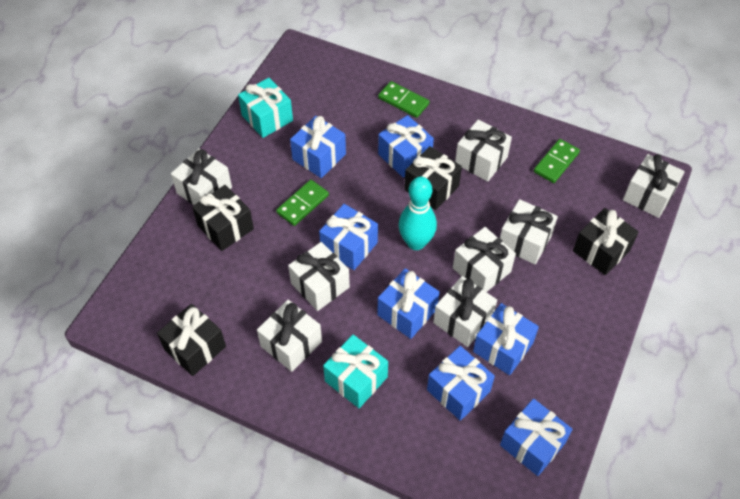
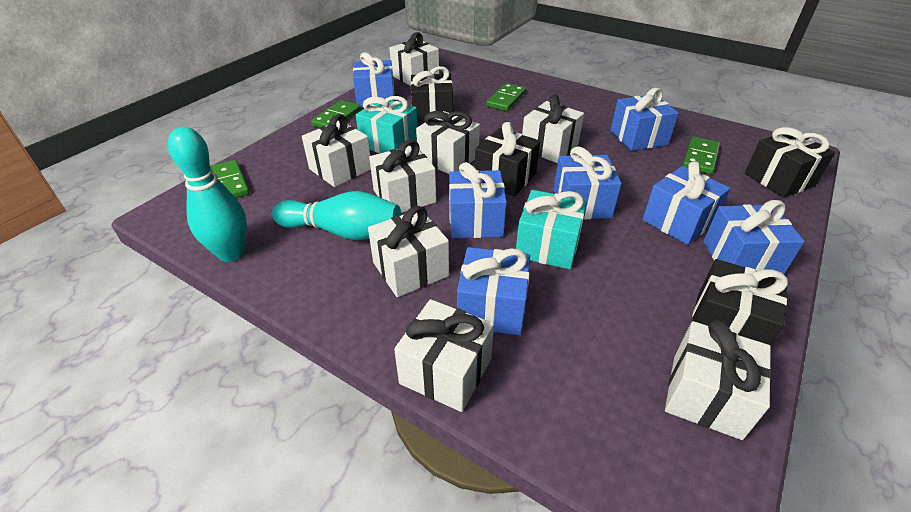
green domino: [276,180,329,226] [378,81,429,118] [534,139,580,183] = 3 -> [210,160,249,198] [311,100,361,128] [486,83,526,111] [683,137,720,174] = 4
turquoise bowling pin: [398,176,437,250] = 1 -> [168,127,247,262] [272,191,401,240] = 2

